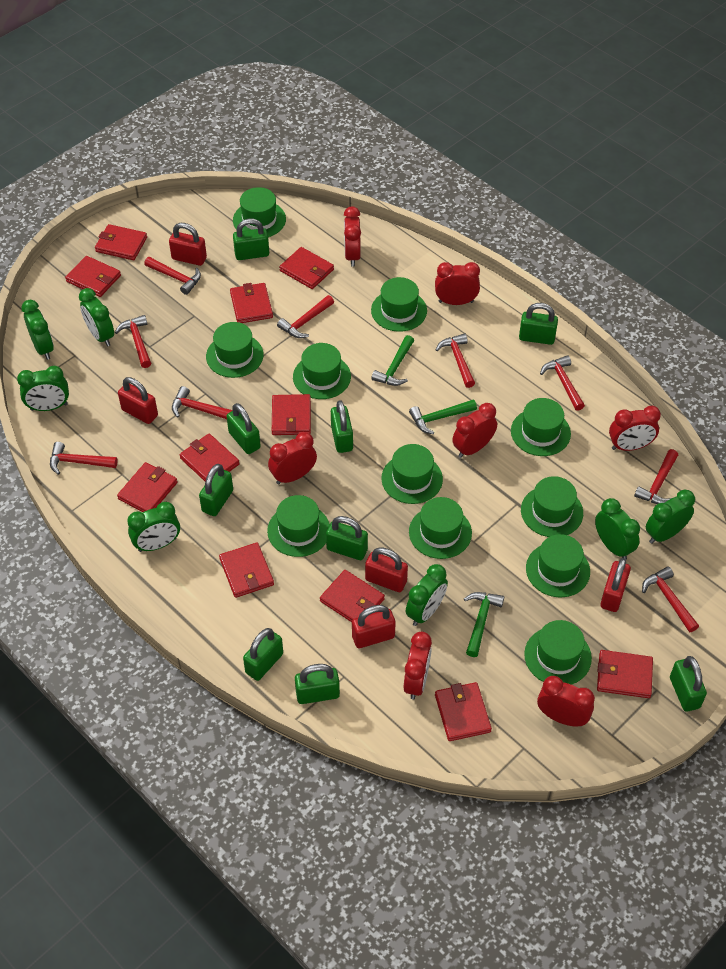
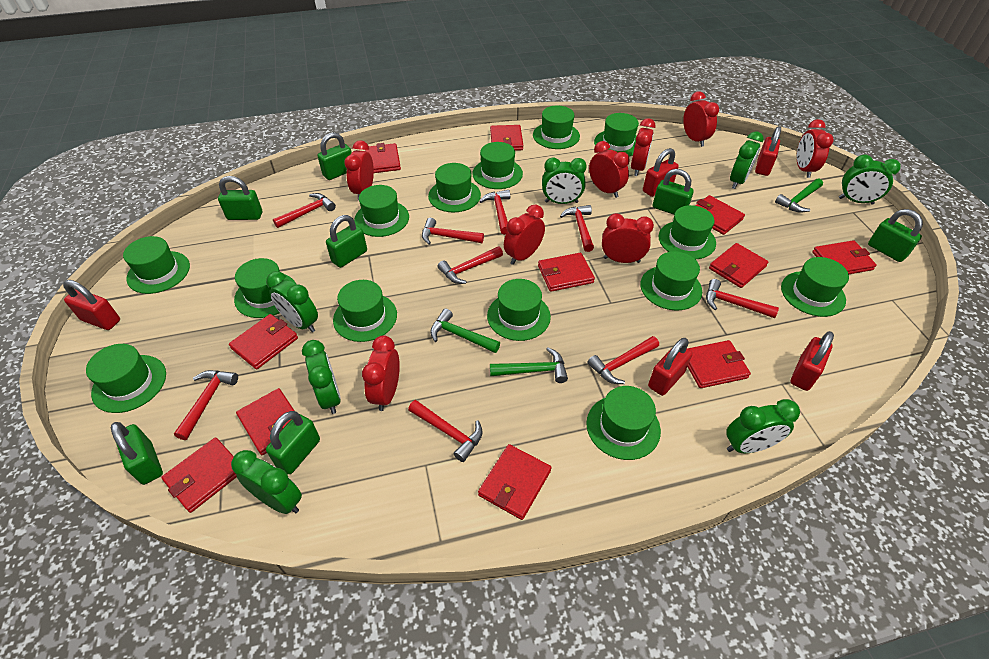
green hat: [206,322,264,378] [233,187,286,237] [267,495,330,557] [293,343,351,399] [371,277,427,332] [381,444,443,504] [409,497,472,559] [511,398,571,456] [521,476,583,537] [524,620,592,685] [526,534,590,598] = 11 -> [86,344,166,413] [123,236,190,294] [234,258,297,318] [333,280,397,342] [354,185,409,237] [428,163,481,212] [472,142,523,189] [487,279,551,341] [533,105,580,149] [586,386,661,460] [594,113,639,156] [640,251,702,310] [659,205,716,259] [781,257,849,317] = 14
green padlock: [199,464,233,516] [227,403,261,454] [233,219,269,260] [243,628,283,681] [295,664,340,704] [326,516,368,560] [331,400,353,453] [519,303,558,345] [670,656,707,712] = 9 -> [111,422,163,485] [218,176,262,220] [266,411,320,474] [317,132,352,180] [326,215,367,268] [653,169,694,215] [868,209,923,262] = 7
red clock: [268,432,317,485] [344,207,361,267] [403,632,432,700] [435,262,480,305] [452,403,497,458] [537,676,595,726] [609,406,661,451] = 7 -> [344,140,374,201] [362,335,400,411] [504,204,545,265] [589,141,630,198] [602,213,654,263] [631,118,656,176] [683,91,719,147] [797,119,834,178] = 8

